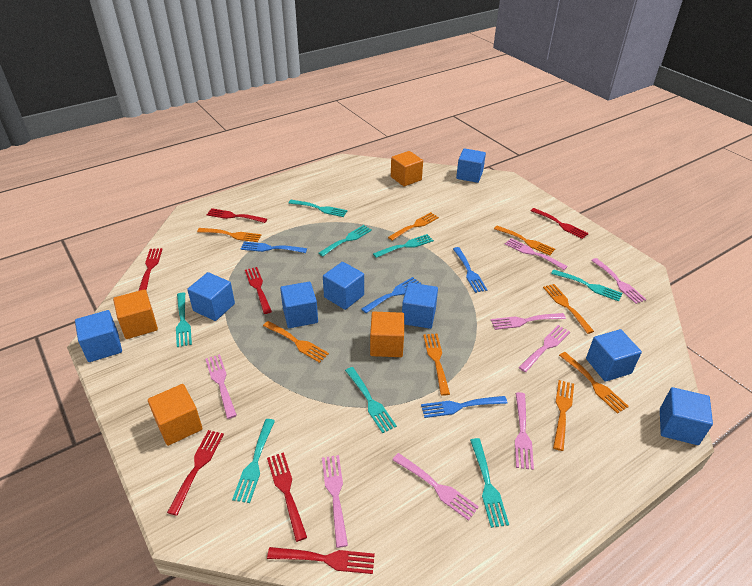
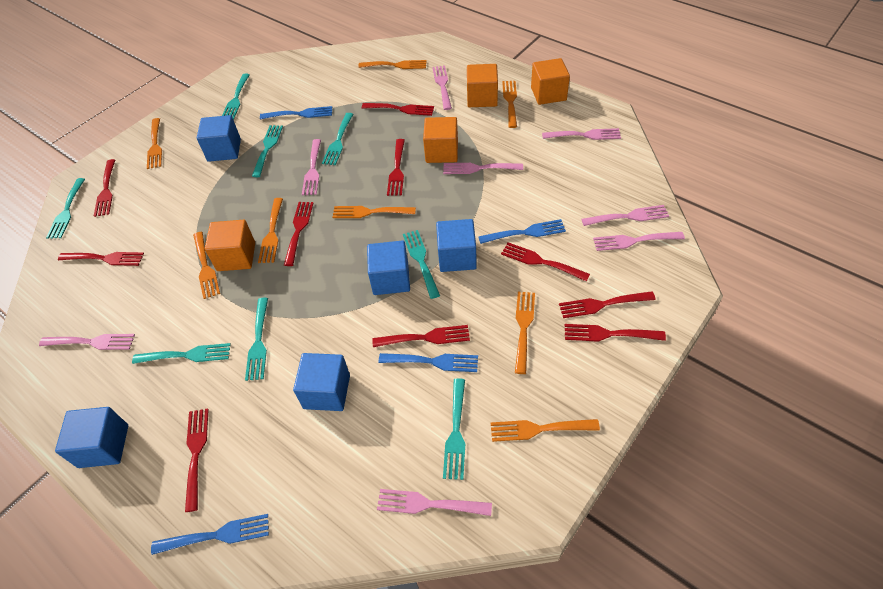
blue cube: [75,310,122,362] [187,272,235,321] [280,282,318,328] [323,262,364,310] [402,283,438,329] [456,148,486,183] [586,329,642,382] [660,387,713,445] = 8 -> [55,407,128,468] [197,115,241,162] [293,353,350,411] [367,240,410,295] [436,219,477,272] = 5
red fork: [138,248,163,291] [167,430,224,516] [206,208,267,223] [245,267,272,314] [267,452,307,542] [267,547,375,574] [531,208,589,239] = 7 -> [58,252,144,266] [94,159,115,217] [185,409,209,512] [284,202,313,266] [362,103,434,116] [372,325,470,347] [387,139,405,196] [501,242,590,282] [559,291,656,318] [565,324,666,342] = 10

